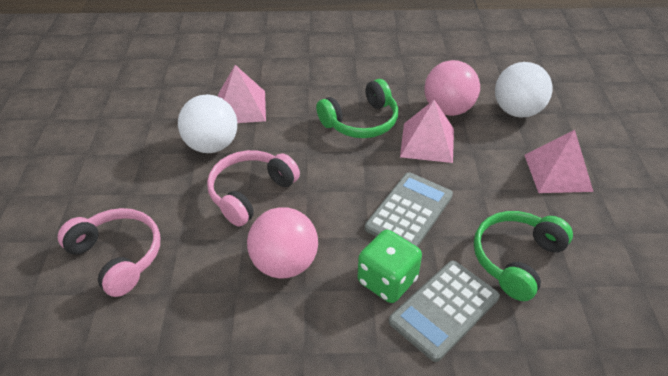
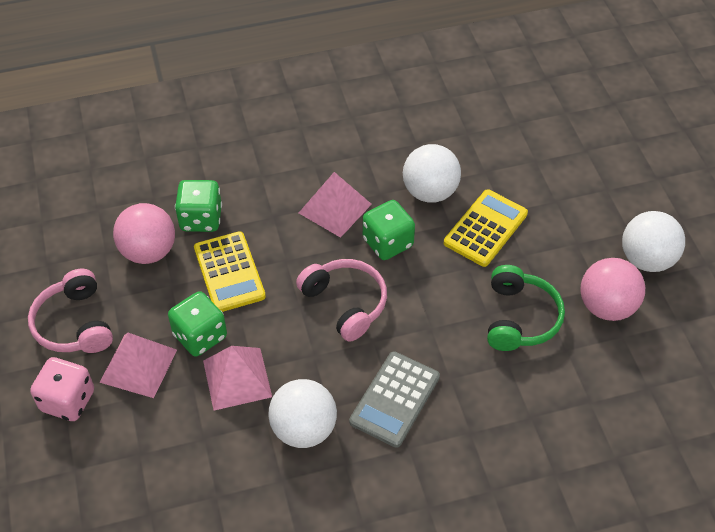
green dice: [357,230,422,303] = 1 -> [168,291,227,356] [175,180,222,232] [363,200,415,260] = 3
green headphones: [316,79,398,138] [474,211,573,301] = 2 -> [487,265,565,351] = 1
grey calculator: [365,172,453,247] [389,260,500,362] = 2 -> [349,351,440,448] = 1
pink dice: none = 0 -> [30,357,94,421] = 1
white ball: [178,94,237,153] [495,62,553,118] = 2 -> [268,379,337,448] [403,144,461,203] [622,211,685,272] = 3
yellow calculator: none = 0 -> [194,231,266,312] [444,189,528,267] = 2

